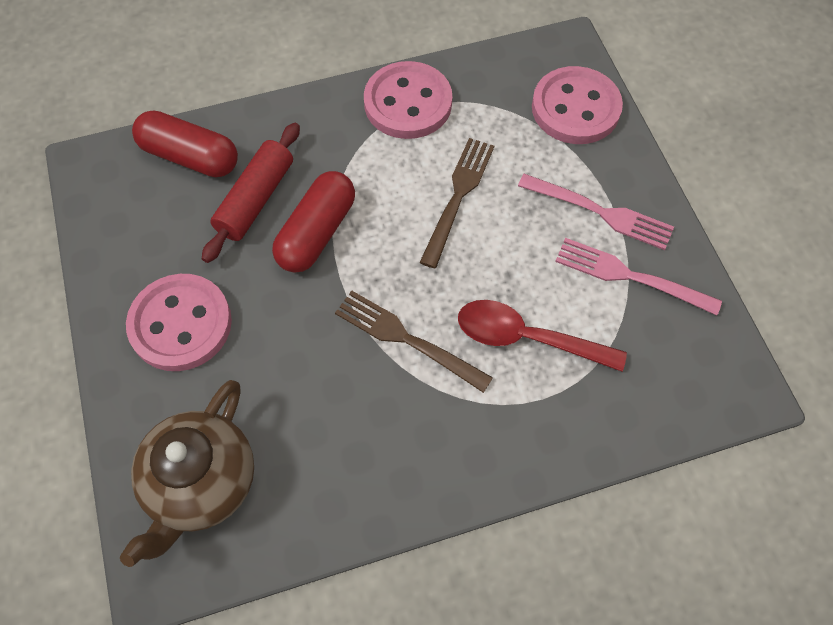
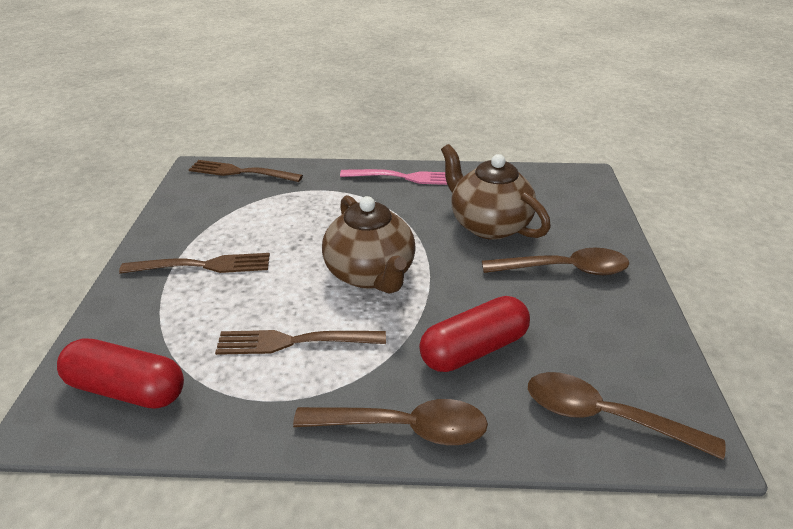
brown fork: [335,290,493,393] [419,138,494,268] = 2 -> [119,253,270,274] [189,160,303,182] [215,330,386,355] = 3
brown spoon: none = 0 -> [293,399,488,445] [482,248,629,275] [528,372,726,460] = 3
brown teapot: [120,380,254,567] = 1 -> [322,195,416,294] [441,144,551,240] = 2
pink button: [126,274,232,371] [364,61,452,139] [532,66,623,144] = 3 -> none = 0
pink fork: [518,174,674,250] [555,238,722,315] = 2 -> [340,169,447,185] = 1
red rolling pin: [202,123,300,263] = 1 -> none = 0
red spoon: [458,300,627,372] = 1 -> none = 0

